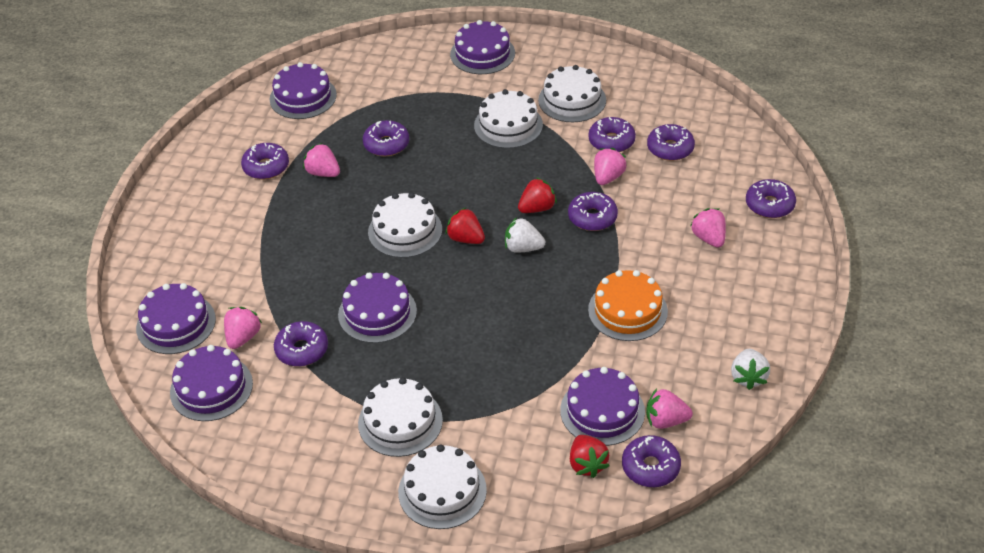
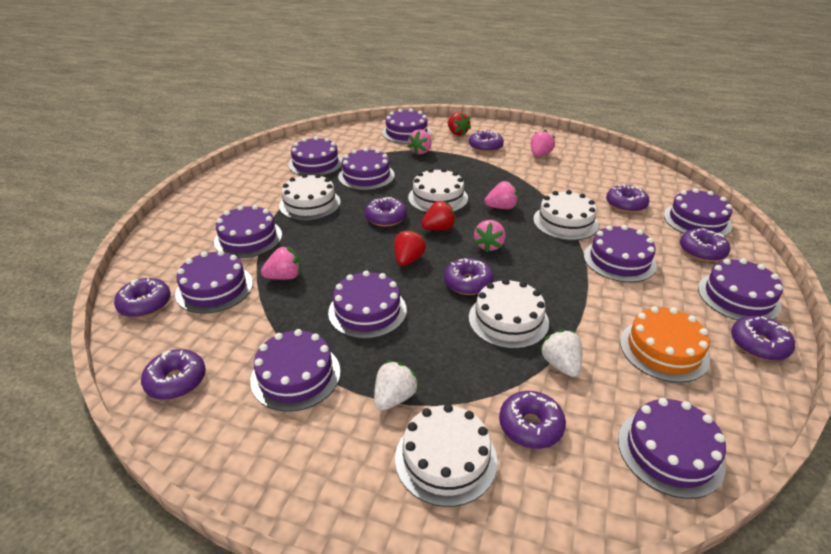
purple cake: [136,283,216,354] [170,345,253,421] [270,62,337,119] [338,273,417,343] [450,20,515,74] [560,367,645,446] = 6 -> [175,250,253,314] [214,205,282,258] [250,329,341,412] [288,136,342,176] [328,271,407,339] [338,148,395,190] [382,109,431,144] [584,225,657,282] [618,398,726,499] [664,188,732,236] [698,258,783,320] = 11
purple donut: [241,143,289,179] [274,321,328,367] [363,120,409,156] [568,192,618,231] [588,117,636,152] [622,435,681,487] [647,124,695,161] [746,179,796,218] = 8 -> [114,278,171,318] [141,349,206,400] [365,197,407,227] [444,258,494,295] [469,130,504,153] [499,391,566,449] [606,185,649,213] [680,228,730,262] [731,316,795,361] = 9

